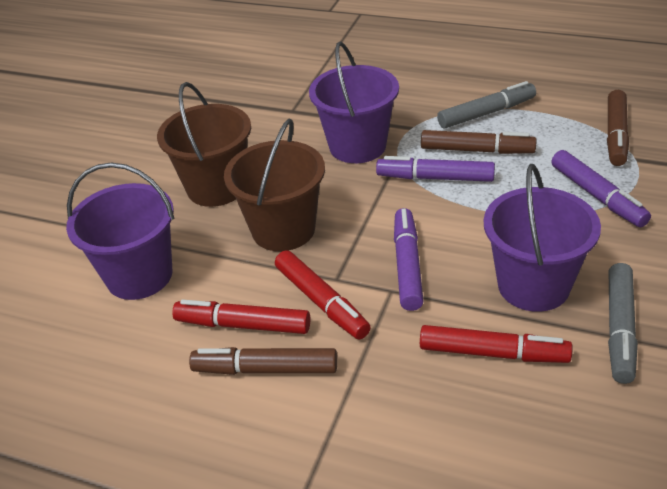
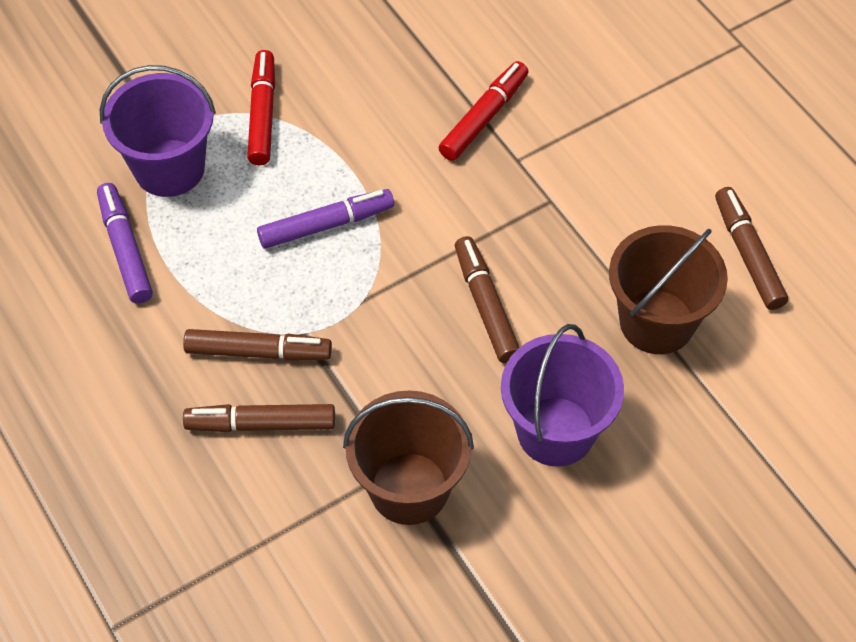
brown marker: [189,347,337,375] [421,130,537,154] [607,90,629,166] = 3 -> [183,329,332,361] [183,404,335,432] [455,236,520,363] [715,187,788,310] = 4
grey marker: [437,81,536,129] [608,263,638,384] = 2 -> none = 0
purple bucket: [66,162,174,300] [309,41,399,163] [484,164,601,312] = 3 -> [100,65,216,197] [501,324,624,467] = 2
purple marker: [376,156,495,182] [394,208,424,311] [551,150,651,227] = 3 -> [97,183,153,304] [257,189,394,249] = 2
red marker: [172,300,310,334] [275,250,371,339] [420,325,572,363] = 3 -> [247,50,275,165] [439,61,528,161] = 2

